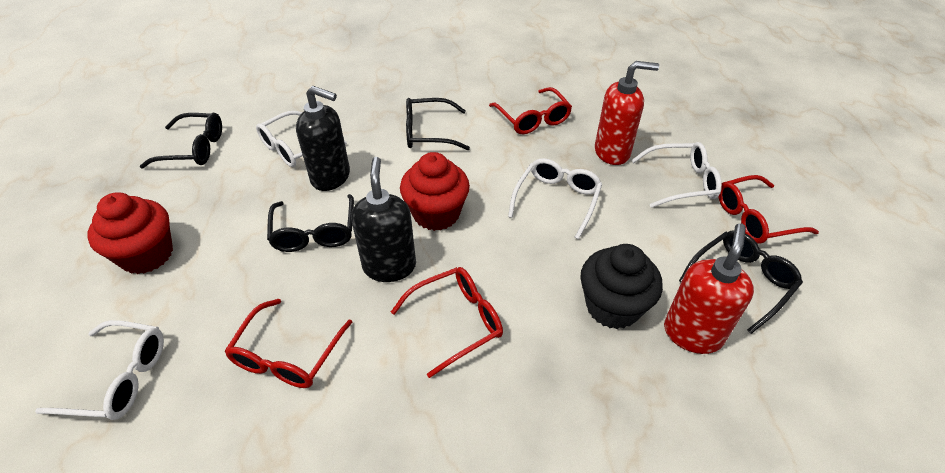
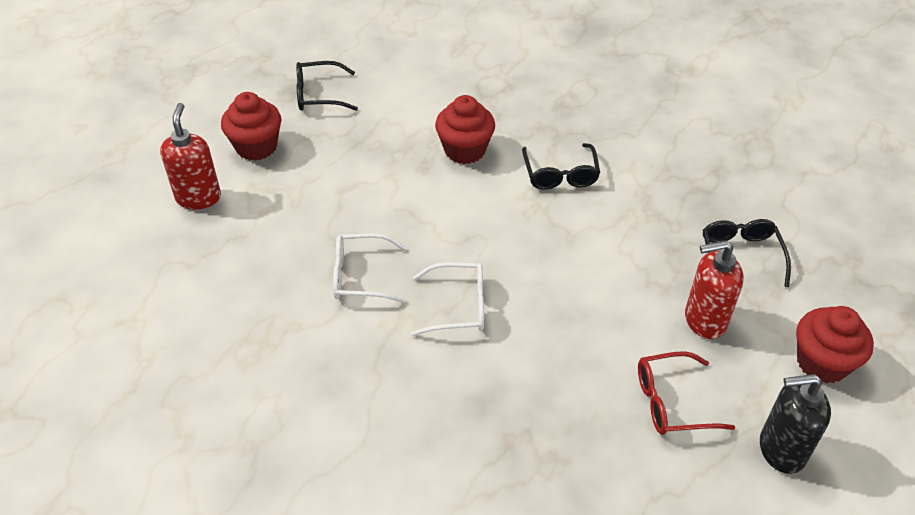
black cupcake: [580,244,663,329] = 1 -> none = 0
black glasses: [140,113,222,169] [267,194,354,252] [406,98,470,150] [679,230,803,334] = 4 -> [296,61,358,111] [522,143,600,190] [703,219,791,287] = 3
black soap dispenser: [296,86,350,191] [351,157,416,282] = 2 -> [760,374,831,474] = 1
red cupcake: [87,192,173,274] [400,152,470,231] = 2 -> [221,92,281,161] [435,95,495,164] [796,306,874,383] = 3
red glasses: [225,299,353,388] [391,267,503,378] [489,87,572,134] [718,175,819,244] = 4 -> [638,351,735,435] = 1
white glasses: [35,320,164,420] [256,111,347,167] [508,158,602,239] [631,142,722,208] = 4 -> [333,233,407,303] [411,262,484,336] = 2

